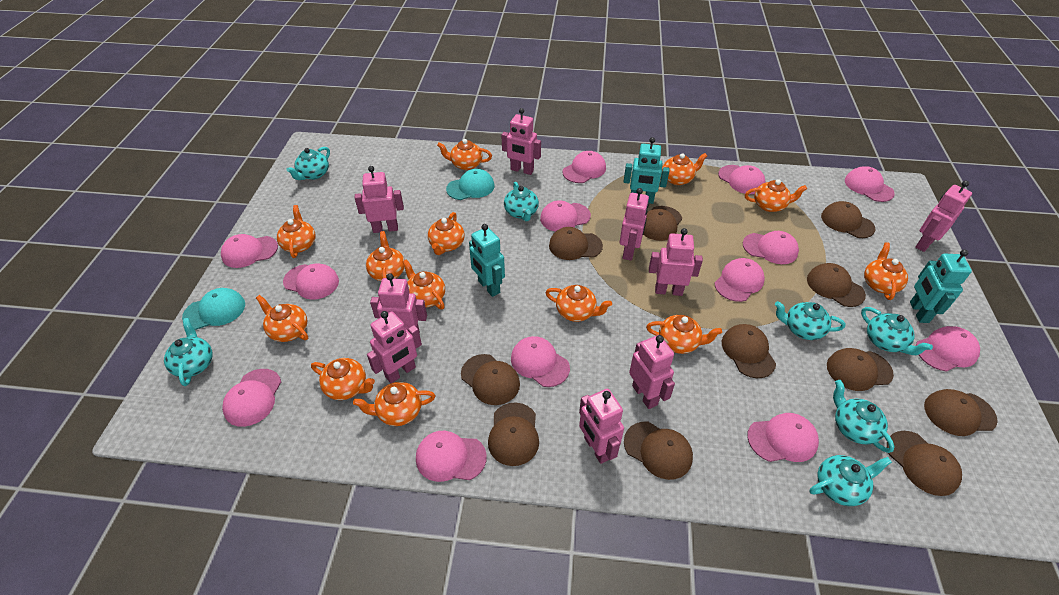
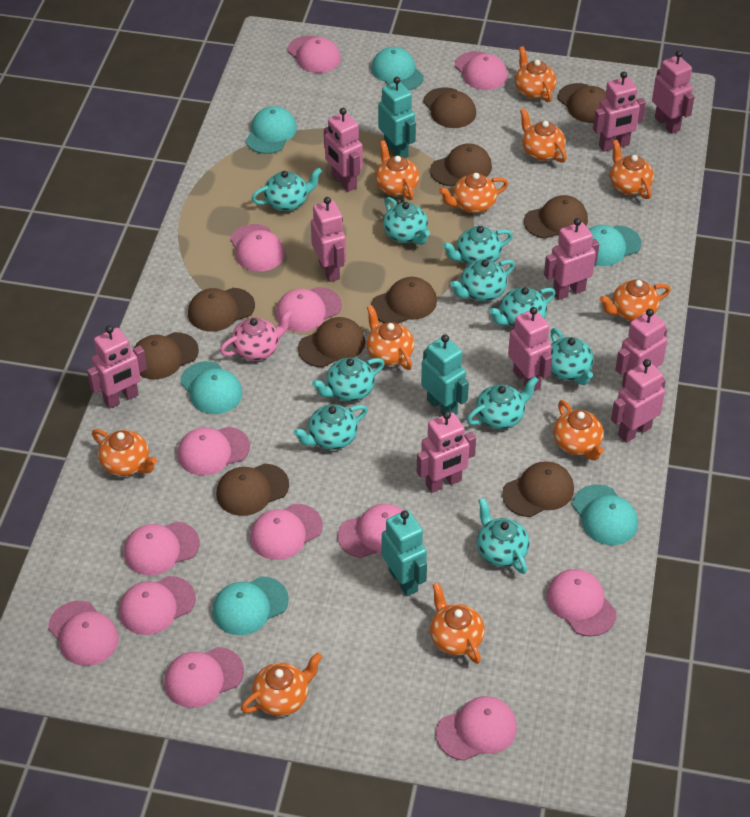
brown cap: [461,354,520,405] [488,402,539,466] [549,227,603,260] [624,422,693,480] [643,206,682,241] [722,324,776,378] [807,263,866,307] [821,201,875,238] [827,348,894,391] [887,431,962,496] [924,389,998,436] = 11 -> [134,332,199,380] [188,288,255,332] [216,463,289,516] [298,317,365,367] [371,277,437,324] [423,87,476,128] [430,143,492,186] [502,461,574,517] [524,195,588,239] [558,83,606,123] = 10
orange teapot: [256,295,308,342] [277,205,316,258] [311,358,375,400] [353,382,435,426] [366,231,405,281] [403,259,445,309] [428,212,465,255] [437,139,492,170] [545,285,612,322] [646,315,722,354] [660,153,707,185] [745,179,807,212] [864,242,908,300] = 13 -> [92,429,157,476] [241,653,322,716] [367,305,414,370] [375,140,419,200] [430,583,485,664] [439,173,508,213] [515,46,557,102] [520,108,567,163] [553,400,604,461] [600,279,671,321] [610,140,654,199] = 11
pink robot: [355,166,404,233] [367,311,422,383] [370,273,427,334] [501,108,541,175] [579,389,624,464] [620,188,649,261] [629,335,675,409] [649,228,703,296] [915,181,972,252] = 9 -> [87,325,147,409] [311,197,346,282] [324,108,363,192] [417,411,476,493] [508,307,553,391] [544,218,599,300] [593,71,646,152] [611,359,666,443] [615,309,667,387] [652,51,694,134] = 10
pink teapot: none = 0 -> [220,310,293,361] = 1
turquoise cap: [182,288,245,330] [446,169,495,200] = 2 -> [180,361,243,414] [212,576,289,635] [246,106,297,154] [371,47,424,90] [572,484,638,545] [589,225,642,266] = 6
turquoise teapot: [164,318,213,386] [286,147,330,180] [504,182,539,221] [775,301,845,340] [809,455,892,506] [833,380,894,453] [861,307,933,355] = 7 -> [251,168,322,211] [293,404,368,450] [312,357,385,401] [383,197,430,245] [443,226,513,265] [450,259,515,301] [467,376,539,429] [477,498,530,574] [489,287,555,327] [551,328,594,385] = 10

